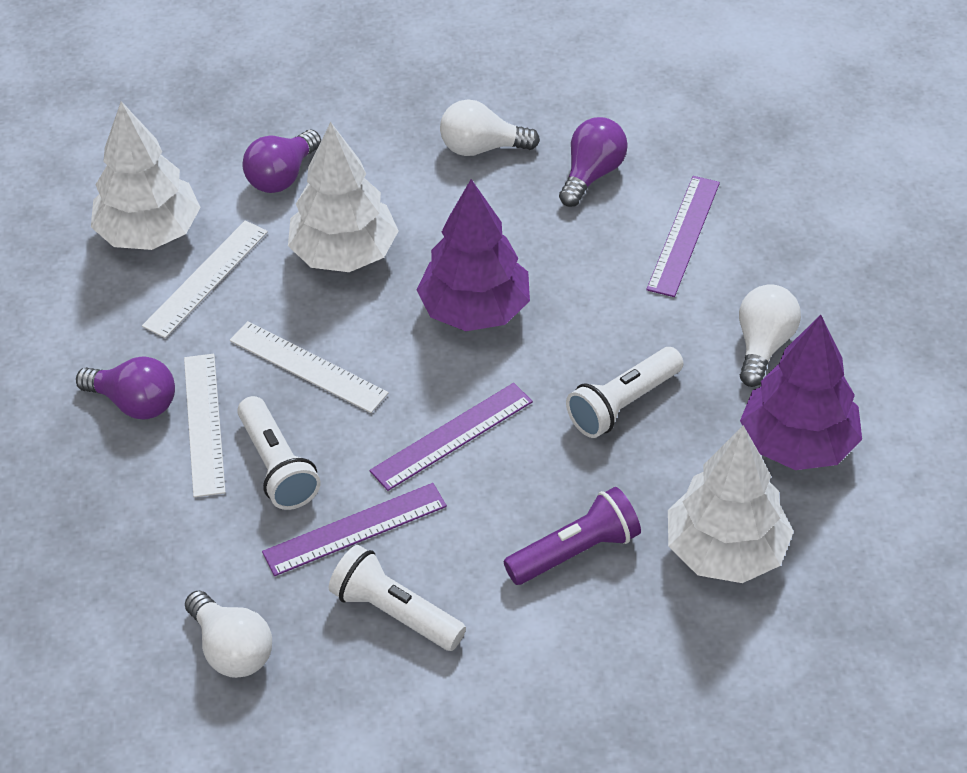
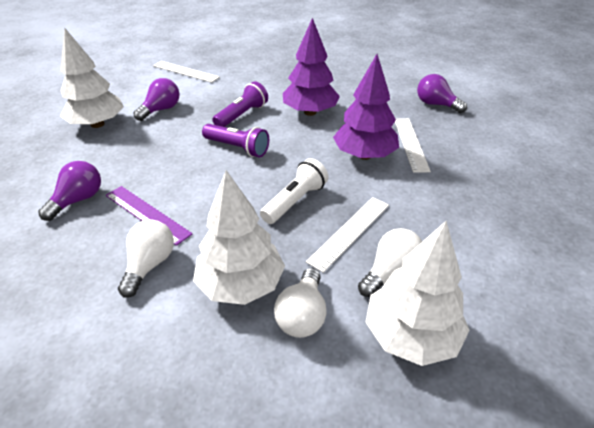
purple flashlight: [504,487,641,585] = 1 -> [202,124,269,157] [212,81,268,127] = 2
purple ruler: [262,483,447,576] [369,383,533,491] [646,176,720,297] = 3 -> [106,186,192,246] = 1
white flashlight: [237,396,320,510] [329,545,466,651] [566,347,683,438] = 3 -> [260,158,328,224] = 1

